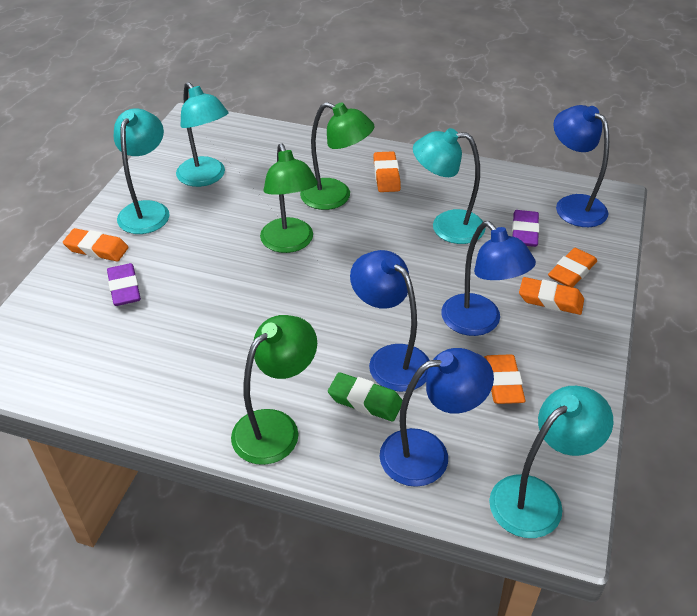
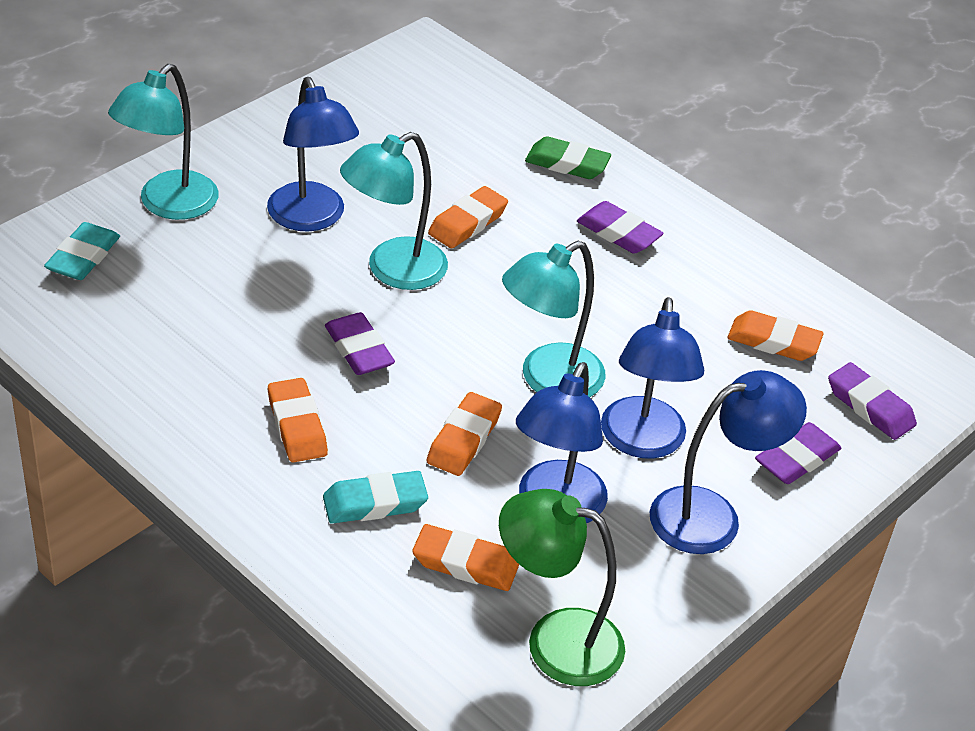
green lamp: [231,315,317,465] [260,143,318,253] [300,102,375,210] = 3 -> [499,489,625,686] = 1
purple eraser: [107,263,141,306] [512,210,540,247] = 2 -> [325,312,395,375] [577,201,664,254] [755,422,841,484] [828,362,917,440] = 4
turquoise eraser: none = 0 -> [44,222,120,280] [323,471,428,524] = 2
turquoise lamp: [114,108,169,234] [176,82,229,187] [413,128,486,244] [489,386,614,538] = 4 -> [108,64,219,220] [340,132,448,290] [502,241,606,397] = 3

